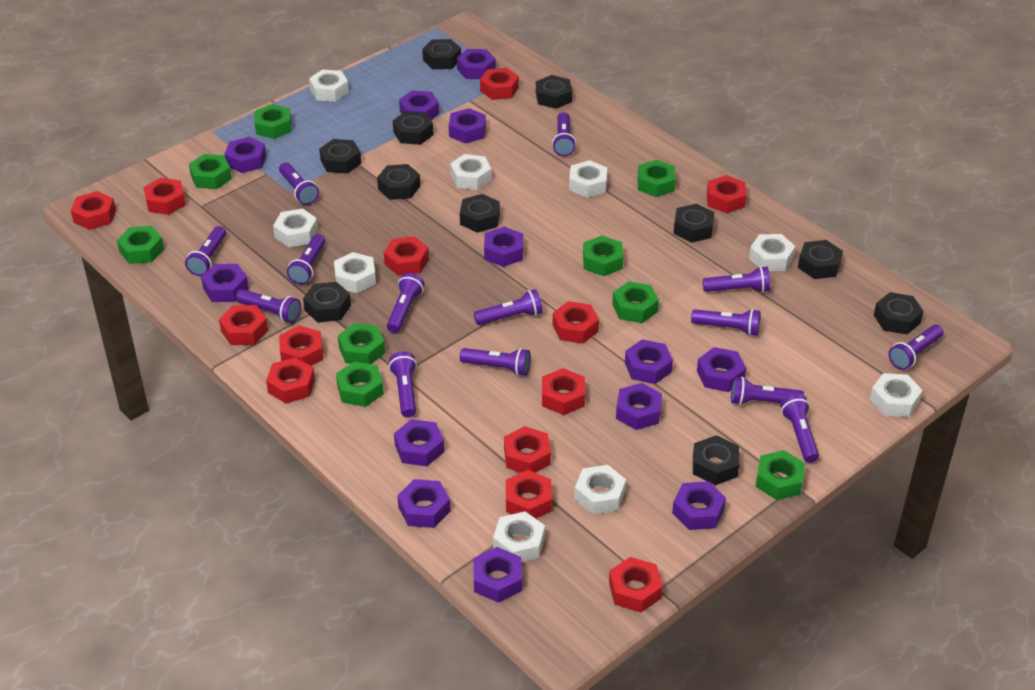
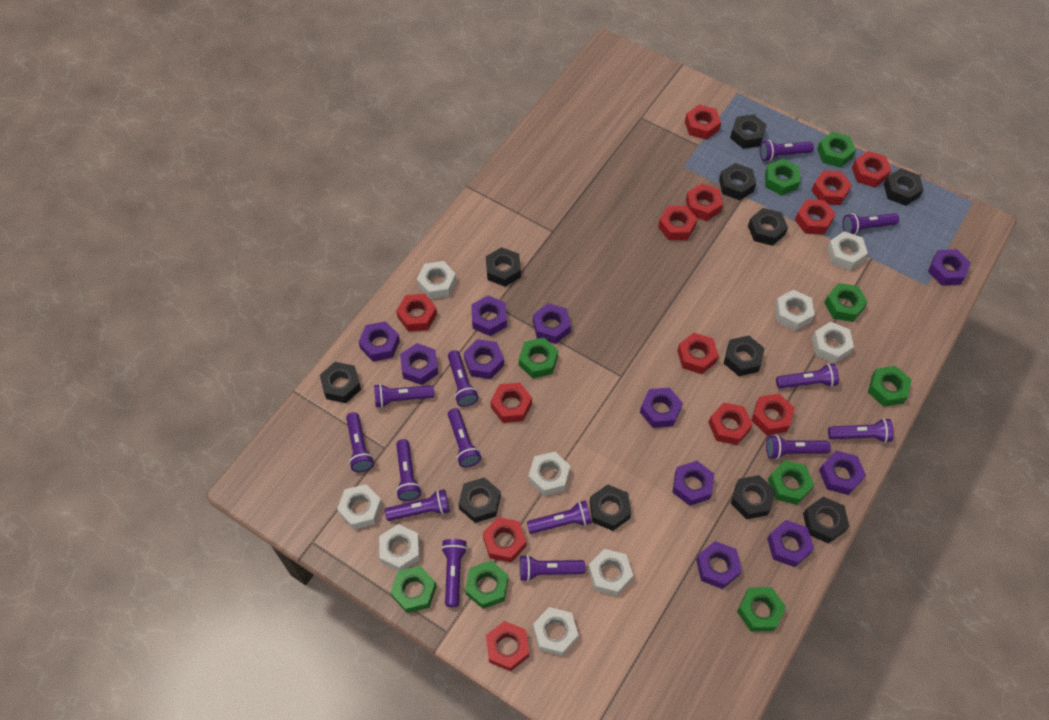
purple nut: [201,264,249,302] [225,137,266,173] [394,419,444,466] [397,479,451,528] [399,91,439,120] [449,108,486,144] [457,49,496,79] [473,547,522,603] [484,226,523,267] [616,383,662,430] [625,339,673,384] [672,481,726,530] [697,347,746,392] = 13 -> [359,321,400,362] [400,343,438,385] [464,339,504,379] [471,295,507,336] [533,303,571,344] [640,388,683,428] [672,461,714,506] [696,541,742,589] [767,520,814,567] [819,451,866,495] [928,249,971,285] = 11

